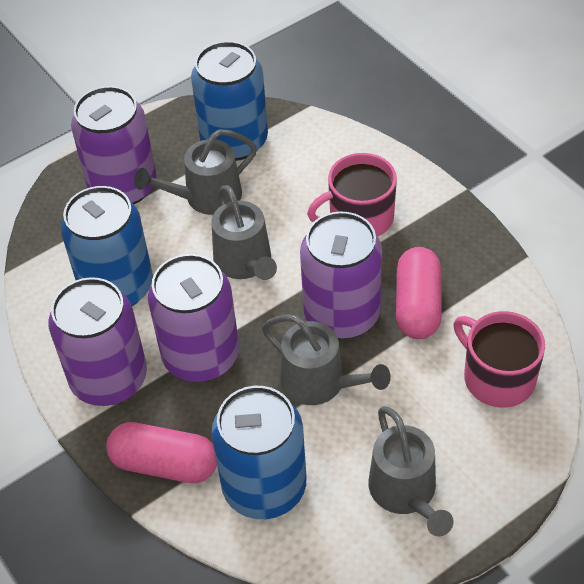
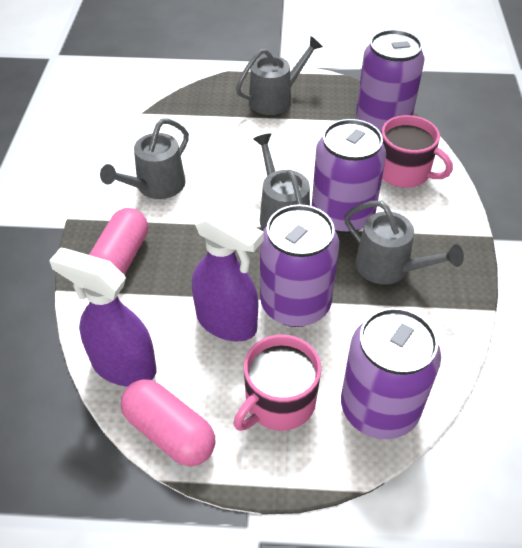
blue can: [61,186,153,306] [191,41,268,161] [211,386,307,519] = 3 -> none = 0
purple spray bottle: none = 0 -> [49,248,157,386] [192,206,264,341] = 2

